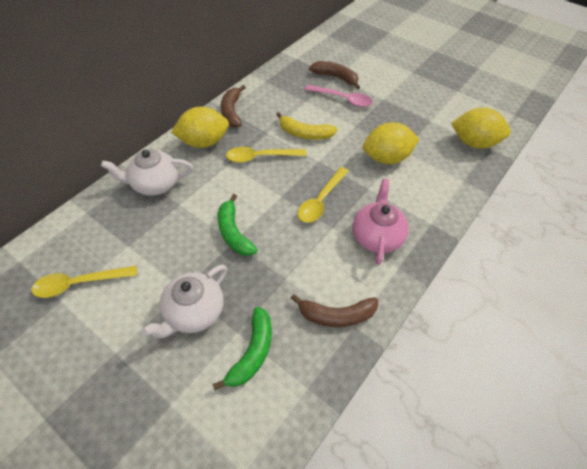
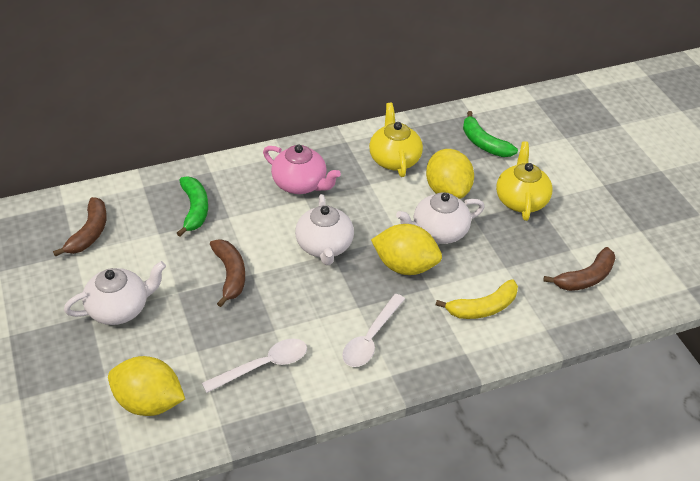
pink spoon: [304,85,373,107] = 1 -> none = 0
white spoon: none = 0 -> [202,339,307,393] [342,294,405,367] = 2
white teapot: [101,149,193,196] [142,264,227,338] = 2 -> [64,261,166,325] [295,194,354,265] [396,192,485,244] = 3
yellow spoon: [31,266,137,298] [226,147,307,163] [298,167,349,223] = 3 -> none = 0
yellow teapot: none = 0 -> [369,103,423,177] [496,141,553,221] = 2

